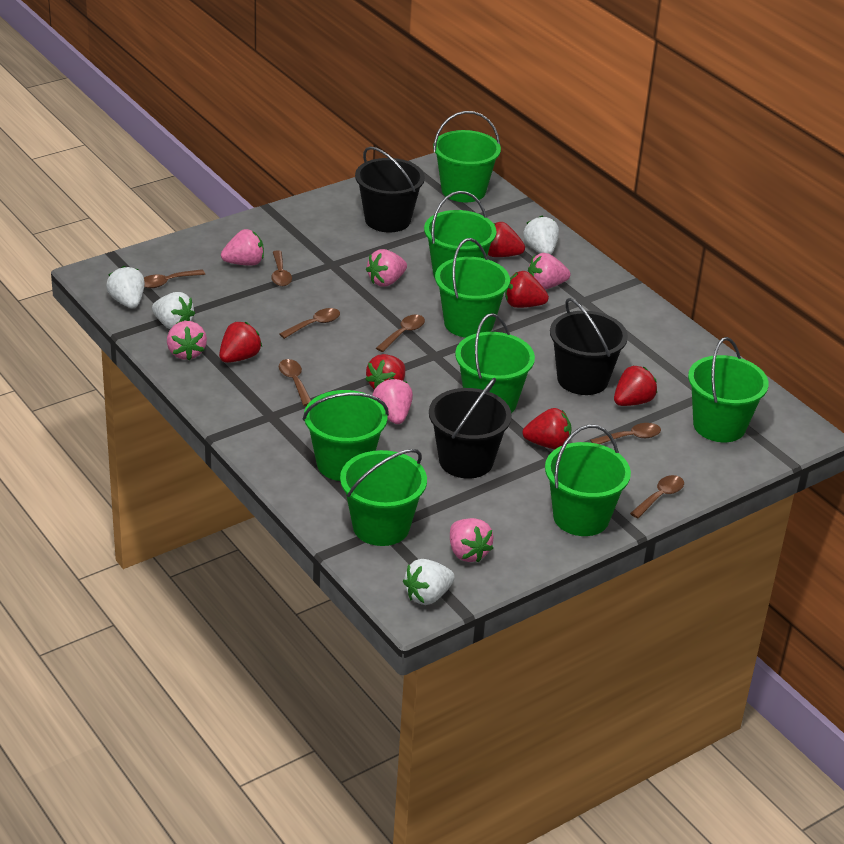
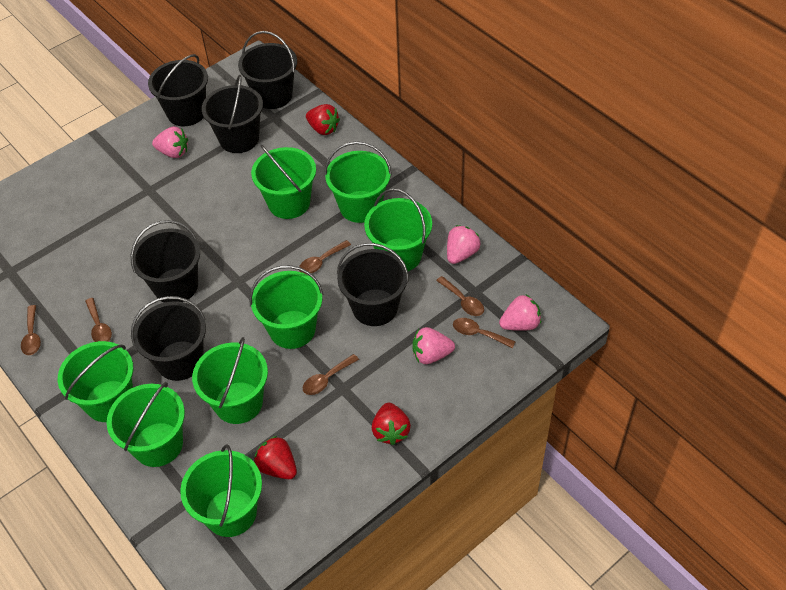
black bucket: [355,147,425,232] [429,378,512,479] [550,298,628,395] = 3 -> [131,220,200,303] [131,296,206,381] [148,54,208,126] [202,74,263,153] [238,31,297,109] [337,243,409,326] = 6
brown spoon: [144,269,205,288] [271,250,292,286] [279,308,340,339] [279,359,311,406] [376,315,425,352] [590,423,661,444] [630,475,684,519] = 7 -> [21,305,41,355] [85,298,112,342] [299,240,351,274] [303,354,359,395] [436,276,484,316] [453,318,516,348] = 6
pink strawberry: [167,321,207,360] [221,229,264,266] [366,249,407,287] [372,378,413,424] [450,518,494,562] [528,253,570,290] = 6 -> [152,127,188,158] [413,327,455,364] [447,225,481,264] [499,295,541,331] = 4
red strawberry: [219,322,262,363] [365,354,405,390] [488,222,525,257] [505,271,549,308] [522,408,572,449] [614,366,657,406] = 6 -> [254,436,297,479] [306,104,340,135] [372,403,411,445] = 3
white strawberry: [106,266,145,308] [152,292,195,329] [403,559,455,605] [523,216,559,255] = 4 -> none = 0

